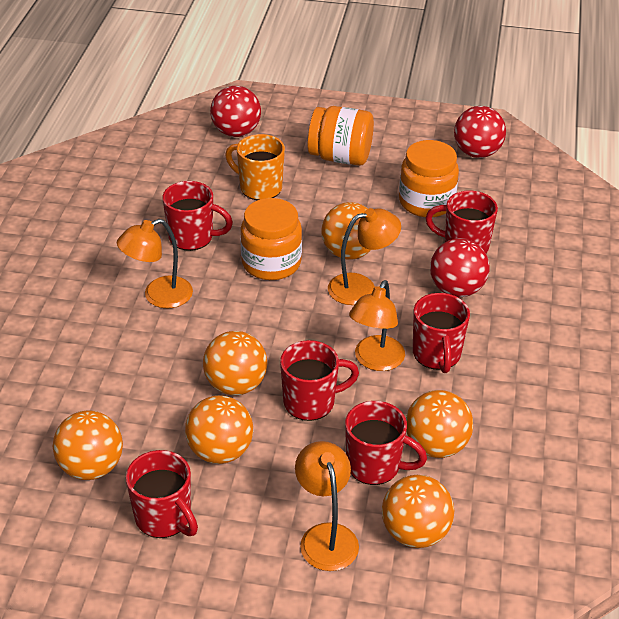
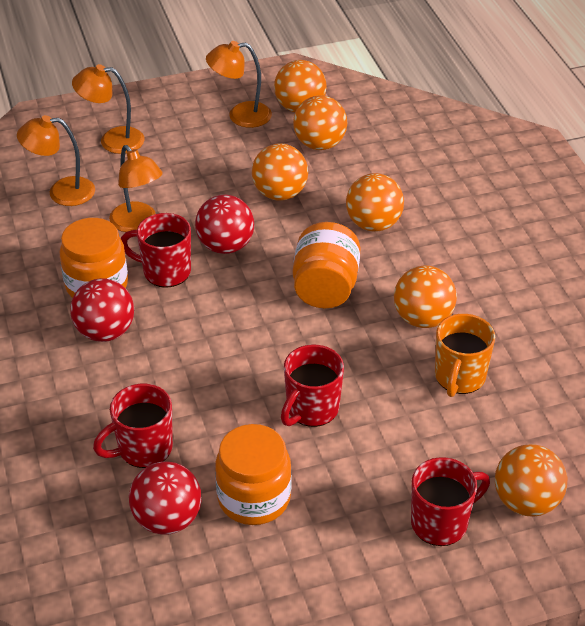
red mug: [126,450,198,538] [162,181,233,251] [280,340,359,421] [345,401,427,485] [413,293,470,373] [425,191,498,253] = 6 -> [93,384,173,468] [121,213,191,288] [281,345,344,427] [411,457,490,546] = 4

